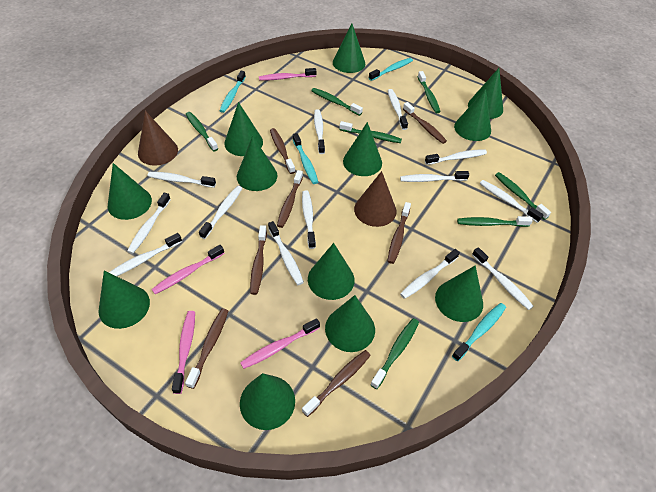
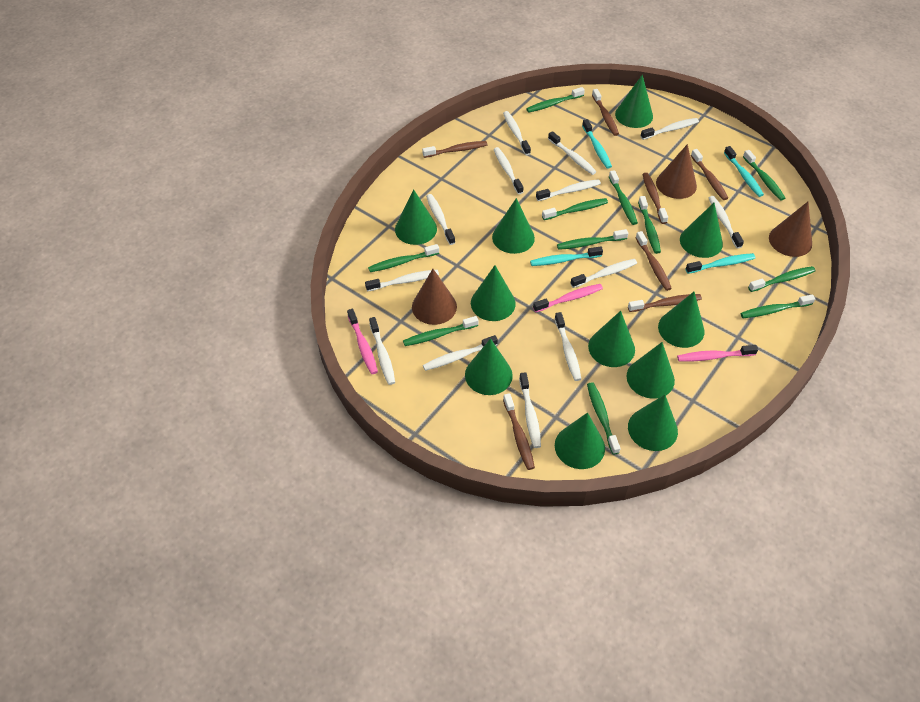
brown cone: [138,111,178,166] [354,171,396,227] = 2 -> [412,269,457,325] [656,144,697,199] [769,202,812,257] = 3
green cone: [98,271,150,329] [108,163,152,220] [224,102,263,156] [237,136,277,191] [240,373,295,430] [308,243,355,300] [325,295,375,352] [333,24,365,73] [343,122,382,176] [435,265,483,322] [454,89,491,141] [468,68,503,119] = 12 -> [395,189,437,245] [465,338,513,395] [471,265,516,321] [492,198,535,254] [555,412,605,469] [588,311,635,367] [615,75,653,128] [626,342,675,399] [628,395,678,451] [658,292,704,348] [680,203,723,258] = 11
green toothbrush: [186,112,218,151] [311,88,363,116] [339,121,402,143] [370,318,419,389] [418,71,440,113] [457,216,533,227] [495,172,551,220] = 7 -> [368,244,439,272] [403,316,478,346] [526,87,585,113] [542,198,608,220] [557,229,628,250] [587,382,621,455] [609,170,638,225] [638,196,661,254] [741,294,815,318] [743,150,785,201] [748,266,816,292] = 11
pink toothbrush: [151,245,224,294] [172,311,195,394] [240,318,320,369] [259,68,316,81] = 4 -> [347,309,378,374] [533,284,603,312] [677,345,758,362] = 3

